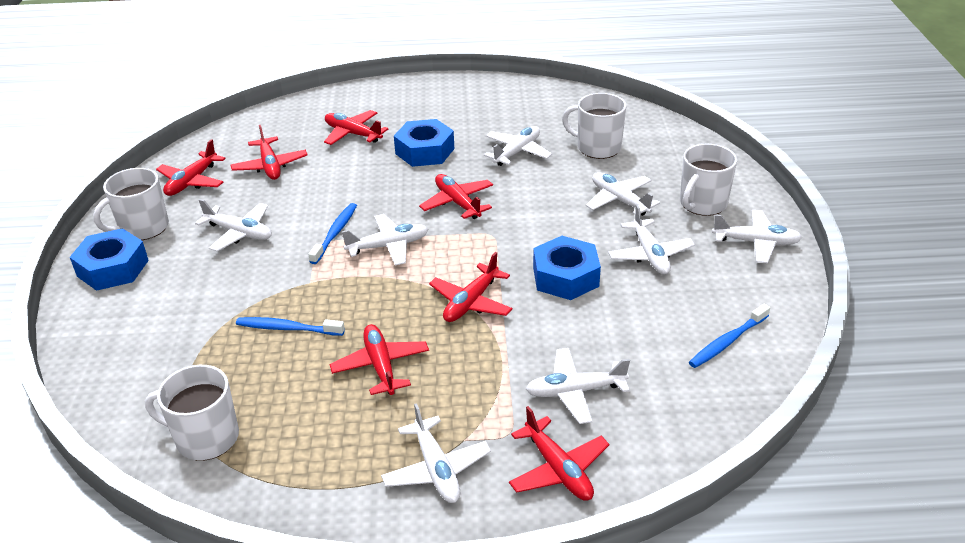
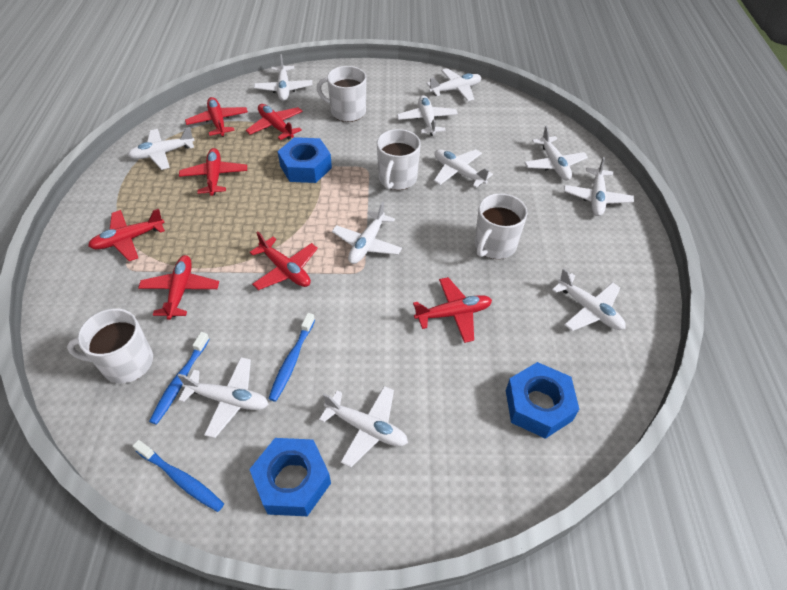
white plane: [195,199,272,252] [341,214,428,266] [381,403,491,503] [484,126,552,166] [526,348,630,424] [586,172,660,216] [608,205,695,275] [712,210,802,263] = 8 -> [127,127,195,170] [177,357,269,438] [254,54,312,101] [319,386,408,467] [332,201,402,264] [397,95,458,136] [427,68,482,101] [434,149,493,188] [524,126,588,180] [552,268,626,331] [564,157,634,216] = 11

